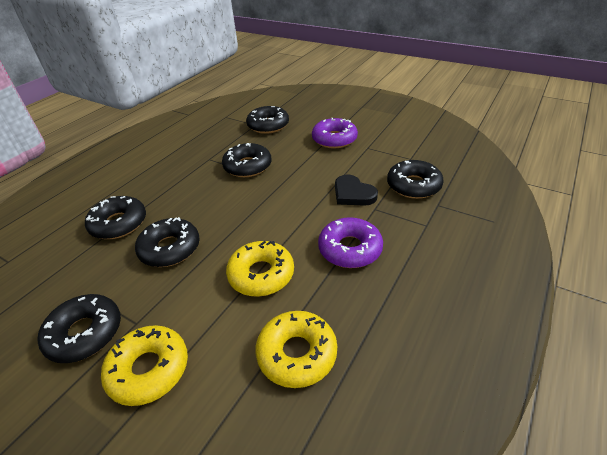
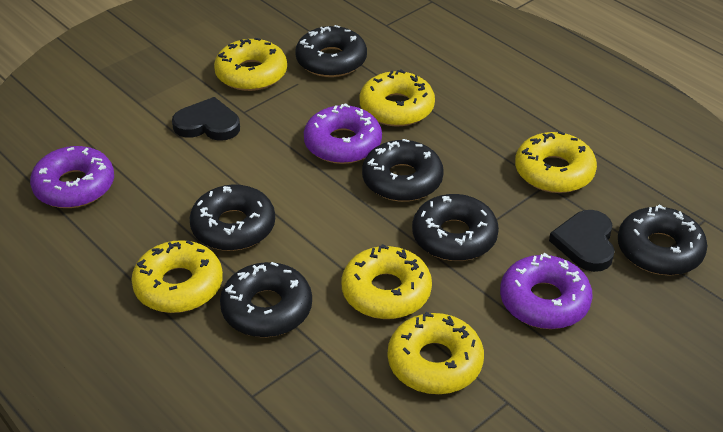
black heart: [335,174,378,206] = 1 -> [172,97,240,141] [549,210,615,272] = 2
purple donut: [312,118,358,149] [318,217,383,268] = 2 -> [30,146,114,208] [304,103,382,164] [500,253,593,329] = 3
yellow donut: [101,325,188,406] [226,241,294,297] [256,311,337,388] = 3 -> [131,240,223,313] [214,38,287,91] [341,244,432,319] [360,69,435,126] [388,312,484,394] [515,132,597,193] = 6

